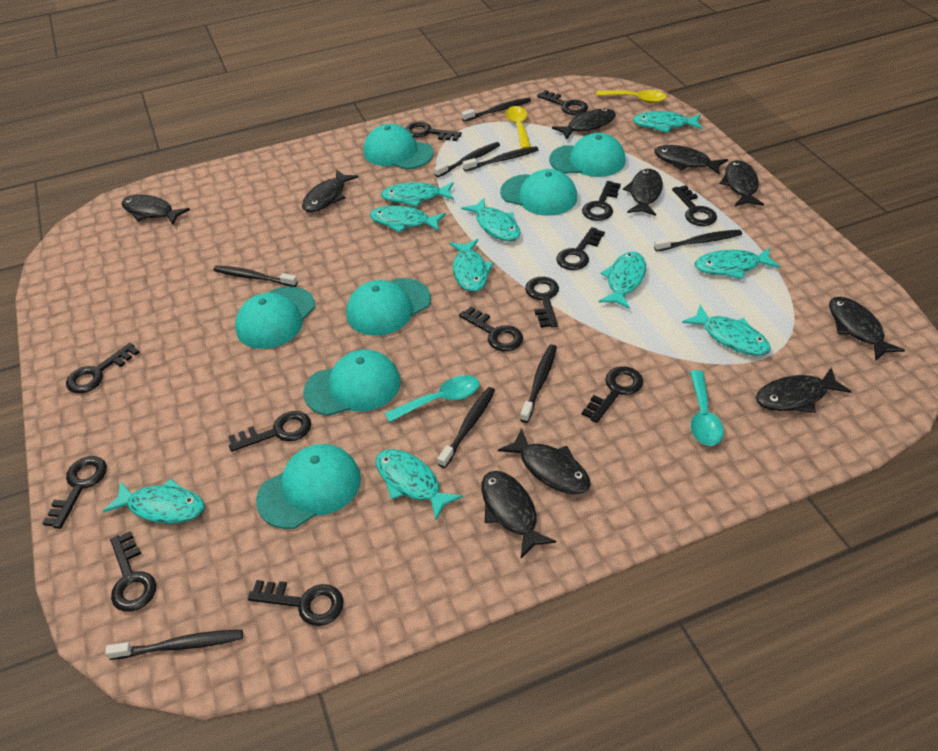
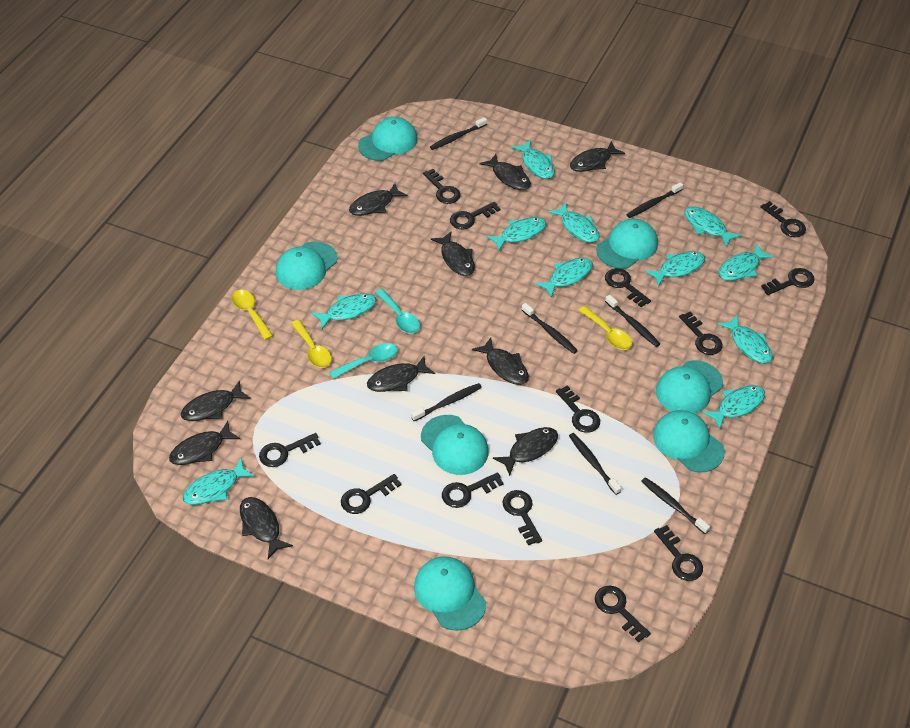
black toothbrush: [105,630,243,660] [213,266,298,287] [434,142,500,177] [438,387,495,468] [462,97,531,122] [462,146,538,171] [520,344,557,423] [654,230,742,252] = 8 -> [411,383,482,421] [430,117,487,150] [522,303,578,354] [569,433,621,495] [605,295,660,347] [626,182,683,218] [642,477,710,534] = 7
turquoise fish: [103,479,205,524] [370,205,446,233] [376,449,463,520] [381,182,454,207] [449,239,494,292] [461,198,520,241] [599,252,646,309] [633,111,702,133] [682,305,771,356] [695,248,780,279] = 10 -> [183,458,255,505] [311,293,376,329] [486,217,546,251] [512,140,555,179] [535,257,593,298] [548,203,600,243] [645,251,705,286] [685,207,741,247] [702,385,765,430] [717,315,773,364] [719,243,774,281] = 11
yellow spoon: [505,106,531,149] [596,90,667,103] = 2 -> [232,290,273,340] [291,320,332,368] [578,306,632,350] = 3

